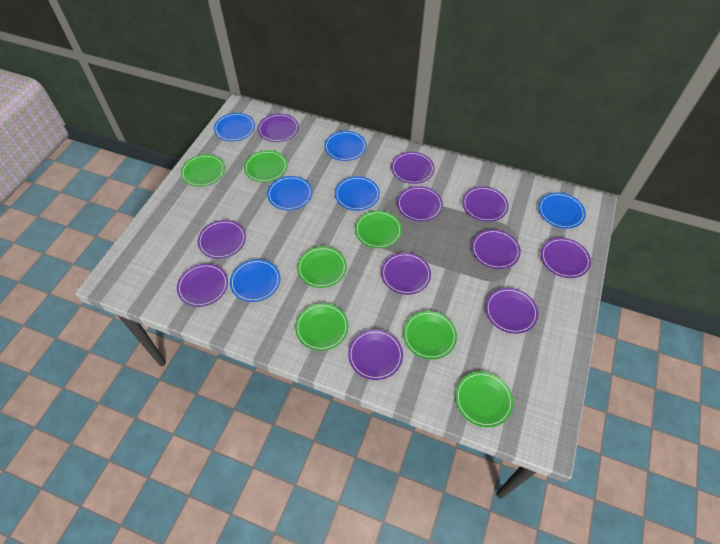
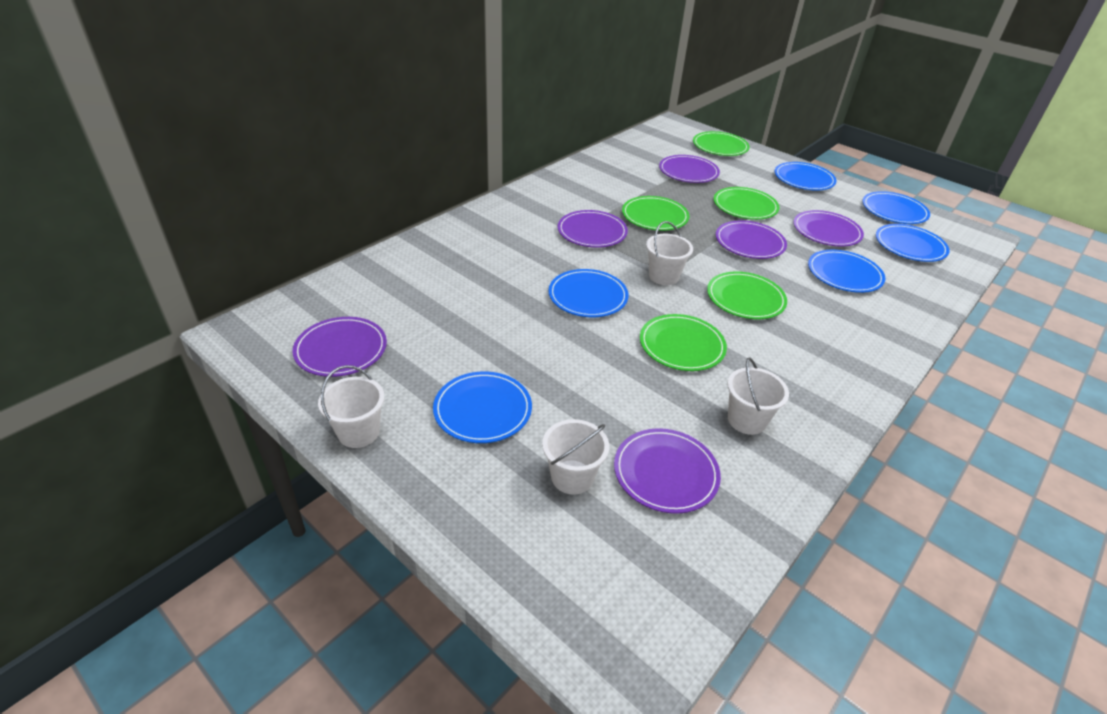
green plate: [181,154,225,187] [244,150,288,182] [295,303,348,351] [297,246,347,288] [355,211,402,248] [403,311,457,360] [455,372,513,428] = 7 -> [622,196,690,231] [640,314,727,371] [693,131,750,156] [707,272,787,319] [714,187,780,220] = 5
purple plate: [177,264,228,307] [198,220,246,259] [258,114,299,142] [348,329,403,380] [381,253,431,295] [391,152,435,184] [397,186,443,222] [462,186,509,222] [472,229,521,269] [485,288,538,334] [541,238,591,278] = 11 -> [293,317,387,377] [558,210,628,248] [614,428,721,514] [659,155,720,183] [716,221,787,259] [793,210,864,247] = 6
white bucket: none = 0 -> [318,365,384,448] [542,419,609,495] [646,221,693,285] [727,357,789,435] = 4

